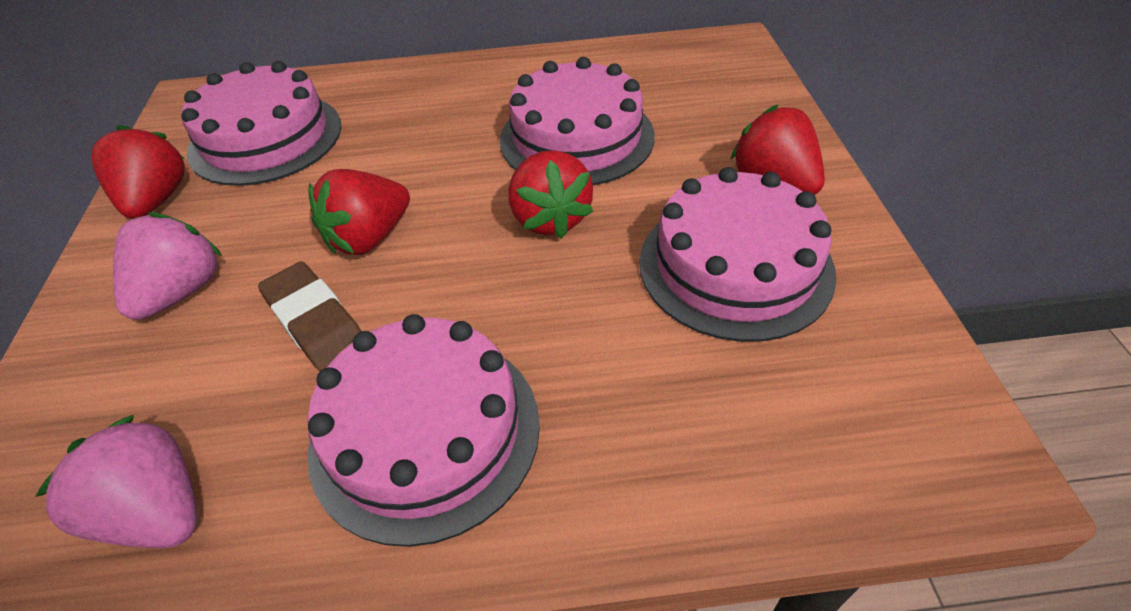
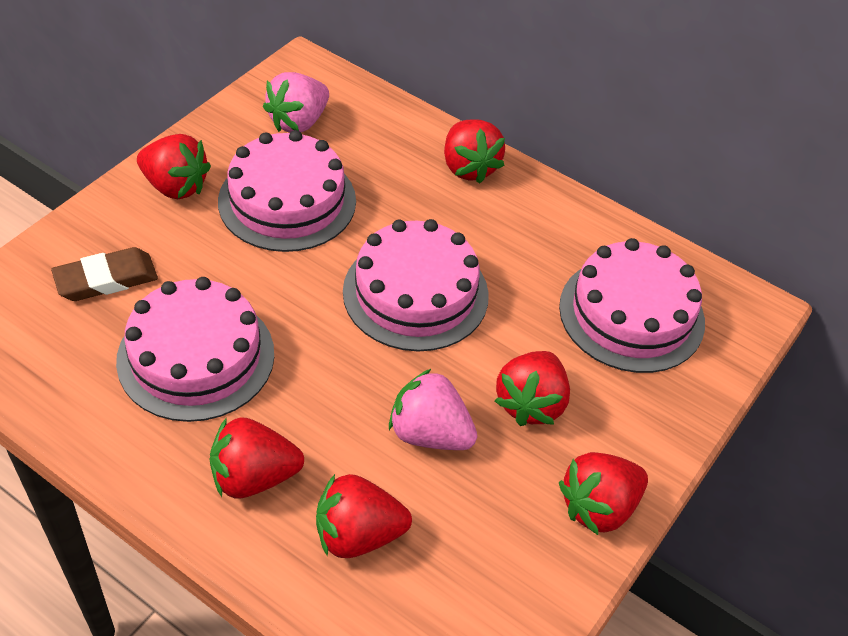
red strawberry: [91,125,185,219] [308,169,410,255] [509,150,594,239] [730,105,825,195] = 4 -> [137,134,211,199] [210,417,304,499] [316,474,412,558] [444,119,505,184] [495,351,570,426] [559,452,648,535] = 6

